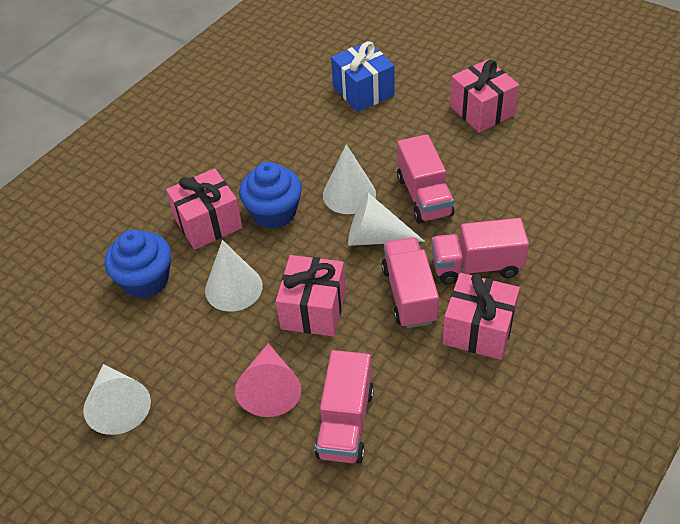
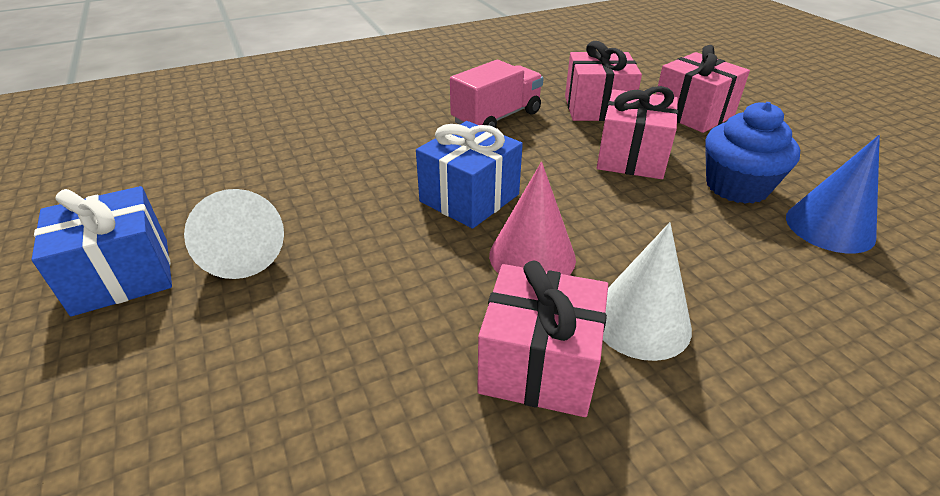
blue cone: none = 0 -> [786,135,880,253] = 1
blue cupcake: [104,229,171,298] [239,162,302,229] = 2 -> [705,102,800,204] = 1
blue gift: [331,41,395,112] = 1 -> [31,186,172,316] [416,121,523,229] = 2
pink truck: [315,350,374,463] [381,237,439,328] [397,134,454,223] [431,218,529,284] = 4 -> [450,60,544,128] = 1
white cone: [83,364,151,435] [205,240,263,312] [323,144,376,214] [348,192,425,246] = 4 -> [184,189,284,279] [603,222,692,361] = 2

